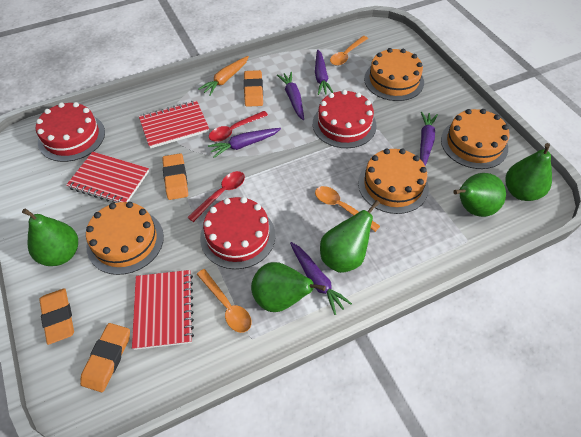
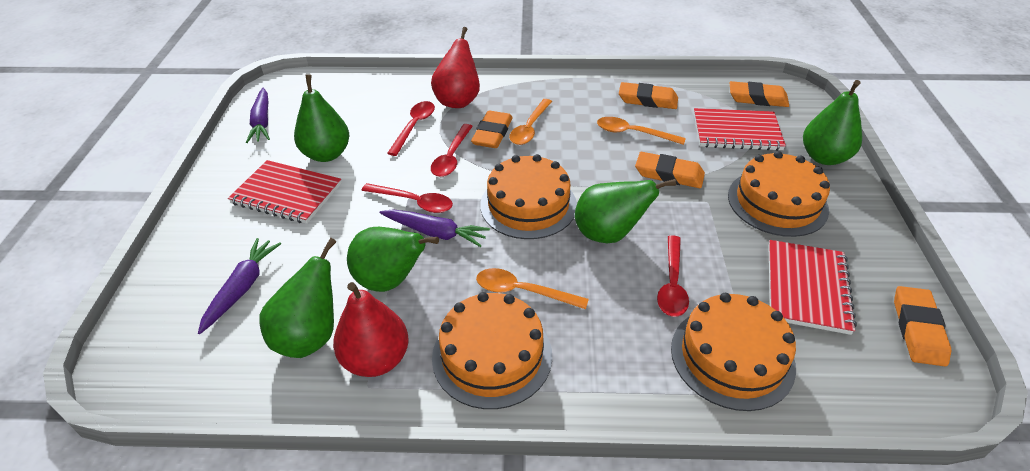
orange carrot: [199,56,249,96] = 1 -> none = 0
orange eraser: [40,288,74,345] [80,323,130,392] [162,153,188,200] [244,70,263,107] = 4 -> [471,110,513,148] [619,82,678,109] [635,152,705,188] [729,81,789,107] [894,286,951,366] = 5
purple carrot: [208,128,281,158] [277,72,304,120] [290,242,352,315] [315,49,333,95] [420,112,438,166] = 5 -> [198,238,281,334] [246,88,270,143] [380,209,490,247] = 3
red cake: [36,102,105,162] [200,197,275,269] [313,90,377,148] = 3 -> none = 0
red pear: none = 0 -> [333,282,409,377] [431,27,480,108] = 2
red spoon: [187,171,245,222] [209,111,268,142] = 2 -> [361,183,453,213] [387,101,435,156] [431,124,473,177] [657,235,689,317] = 4

